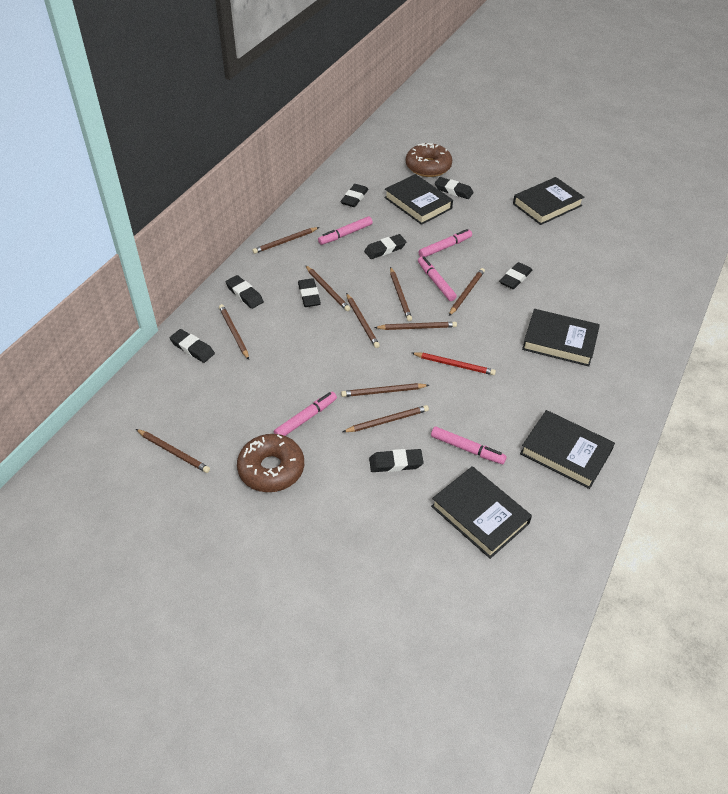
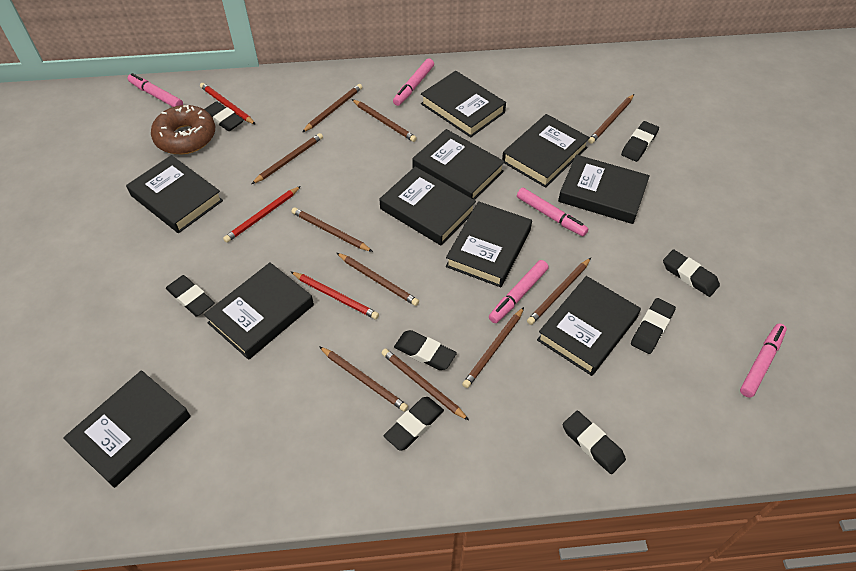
black book: [384,174,453,225] [431,466,532,559] [513,177,584,225] [520,410,615,489] [522,309,600,366] = 5 -> [63,370,191,488] [126,155,223,233] [204,262,314,360] [380,167,476,245] [412,129,505,200] [421,71,506,137] [446,201,532,287] [502,114,590,188] [537,276,641,376] [558,154,650,224] = 10
brown donut: [237,434,304,492] [406,143,452,177] = 2 -> [151,105,215,154] = 1
red pencil: [412,352,496,375] = 1 -> [200,83,256,125] [223,186,301,243] [291,272,379,319] = 3

